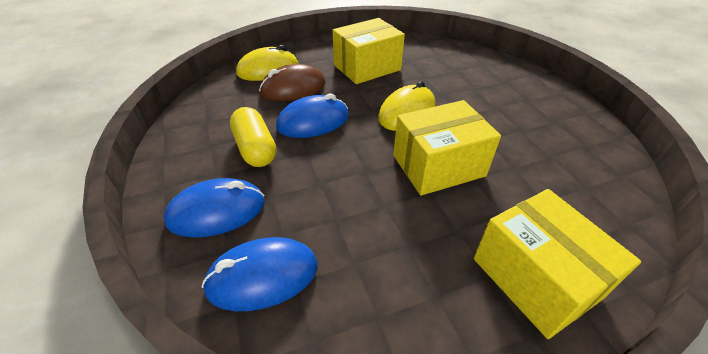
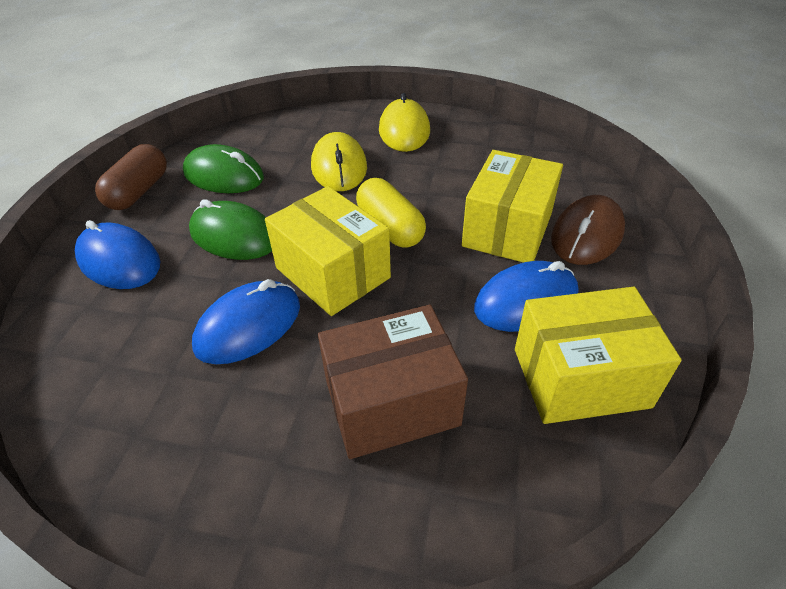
brown box: none = 0 -> [318,305,468,459] = 1
brown capsule: none = 0 -> [95,144,167,210] = 1
green mouse: none = 0 -> [183,144,264,193] [189,199,272,260] = 2

